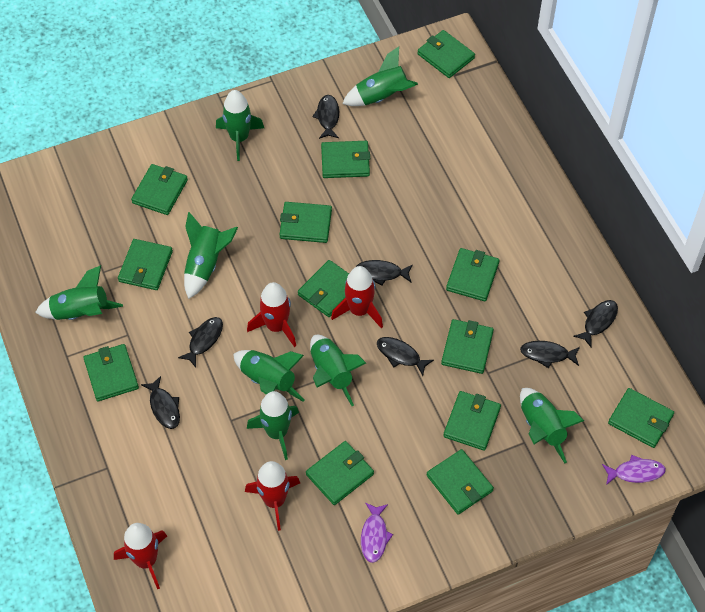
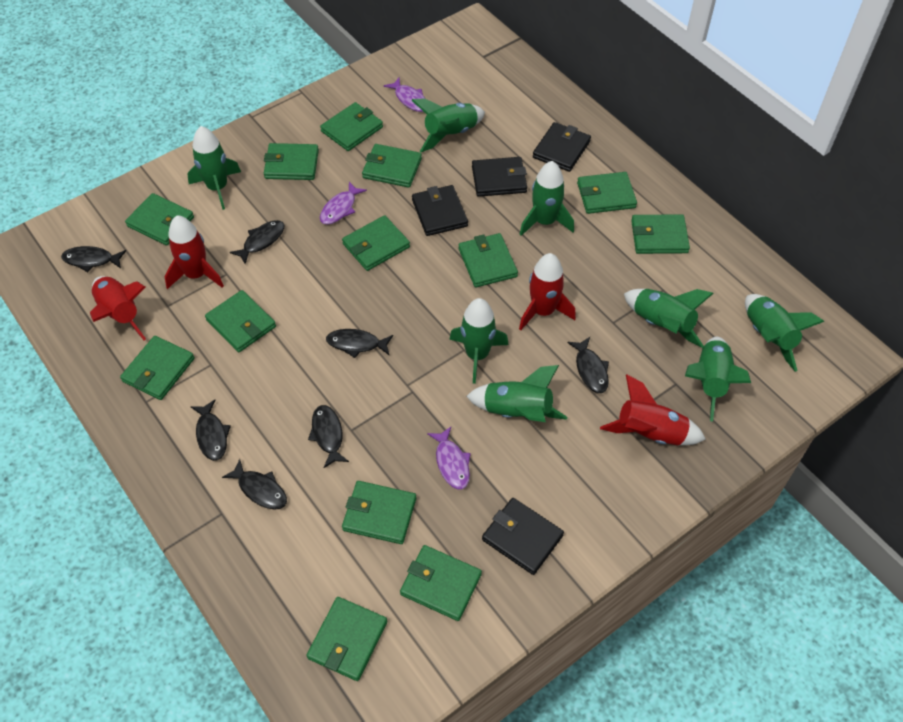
black wallet: none = 0 -> [412,185,468,236] [472,157,527,197] [482,498,564,575] [533,122,591,172] = 4
purple fish: [361,503,393,563] [602,455,666,485] = 2 -> [320,182,367,225] [384,78,425,112] [427,427,471,490] = 3

